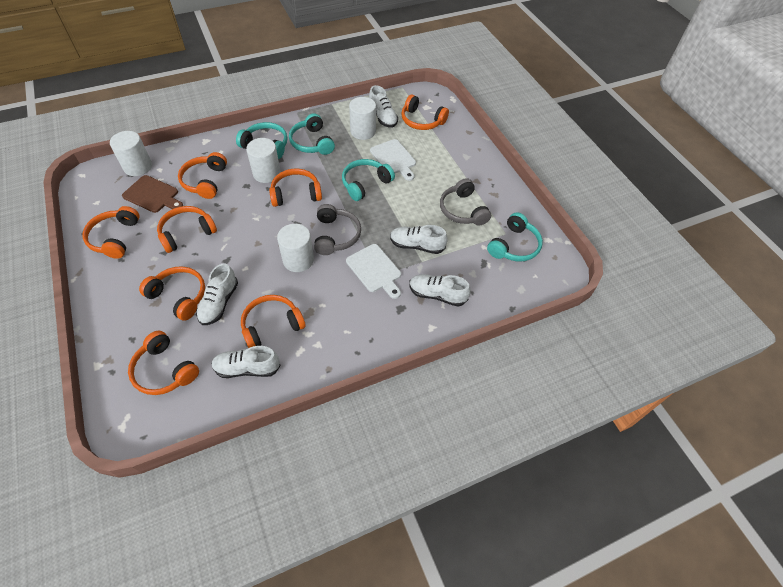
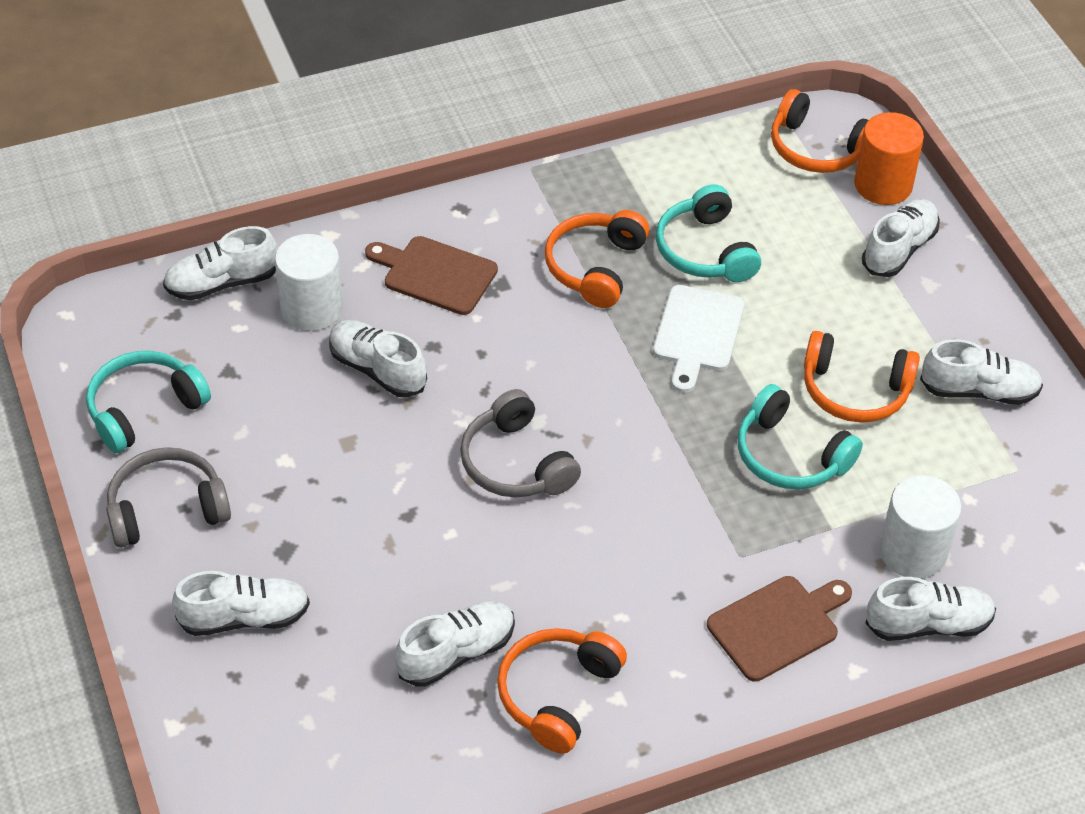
brown cutting board: [122,175,183,213] = 1 -> [365,236,498,315] [707,576,852,682] = 2
orange cylinder: none = 0 -> [854,112,924,205] = 1
orange headphones: [82,206,140,259] [128,331,199,395] [139,266,205,321] [157,206,217,253] [178,152,227,199] [241,295,306,348] [269,168,322,207] [401,94,449,130] = 8 -> [497,628,627,754] [545,210,649,308] [771,89,868,173] [804,331,920,423] = 4
turquoise headphones: [236,122,288,159] [289,113,335,155] [342,159,395,201] [487,212,543,261] = 4 -> [86,351,211,453] [656,184,761,282] [738,384,863,489] = 3
white cutting board: [346,244,401,299] [370,139,416,181] = 2 -> [653,285,745,393] = 1
white cylinder: [110,131,152,176] [246,138,281,183] [277,224,314,272] [349,97,376,140] = 4 -> [275,234,343,331] [879,475,961,579] = 2
white shoe: [196,264,238,325] [211,346,281,378] [369,85,398,127] [390,225,448,254] [409,274,470,307] = 5 -> [163,226,277,300] [172,571,310,636] [329,320,427,398] [395,601,515,687] [862,199,940,277] [865,577,996,641] [920,339,1043,405] = 7

